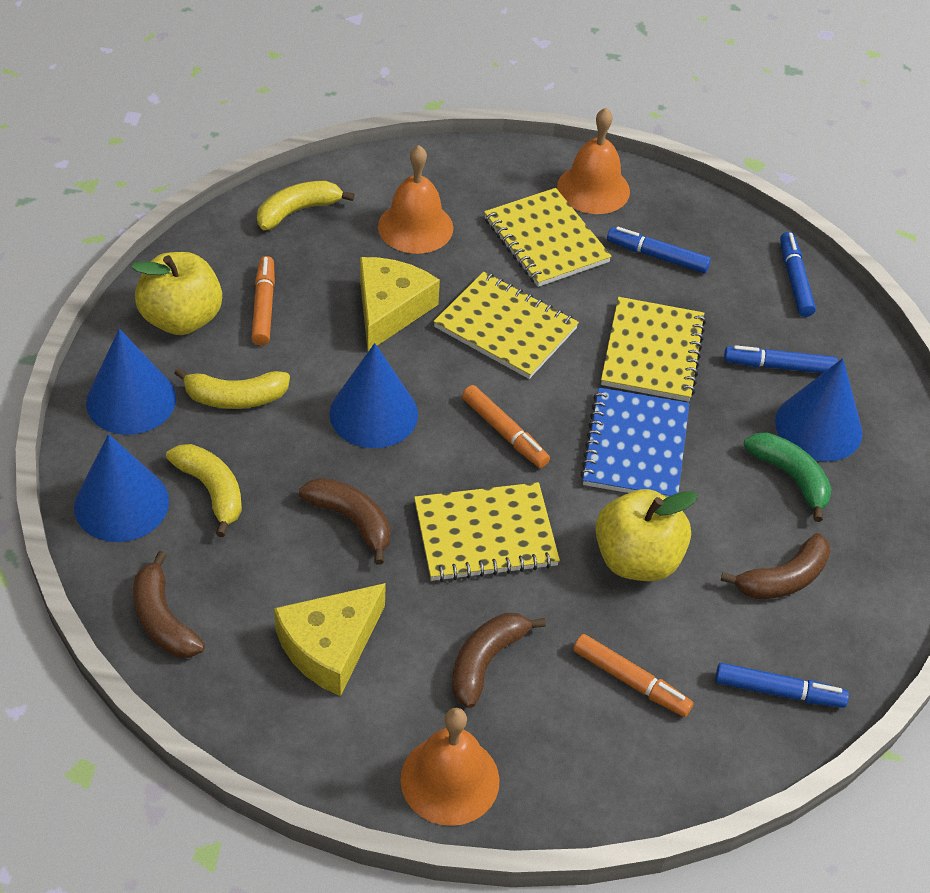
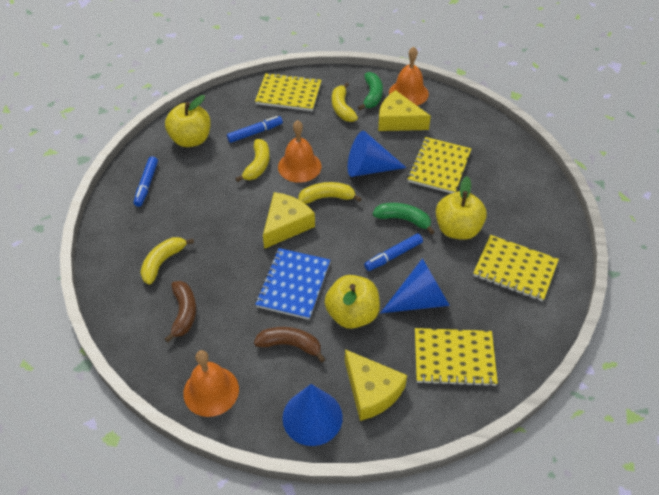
blue cone: [74,434,169,542] [86,329,176,435] [329,343,418,448] [775,358,863,462] = 4 -> [282,384,343,446] [348,131,406,177] [381,258,450,313] = 3
blue marker: [607,227,711,273] [715,663,849,708] [724,345,838,373] [780,232,816,317] = 4 -> [134,156,158,207] [227,116,283,143] [364,234,423,271] = 3
brown banana: [133,551,205,658] [299,478,390,565] [452,613,546,708] [721,533,831,599] = 4 -> [165,281,196,342] [254,327,325,362] = 2
green banana: [744,432,831,522] = 1 -> [358,72,383,110] [373,203,434,235] = 2
orange marker: [251,256,275,345] [462,385,550,468] [573,634,693,717] = 3 -> none = 0
yellow apple: [131,252,222,335] [595,489,698,581] = 2 -> [165,95,211,147] [325,275,380,329] [436,176,487,240] = 3
yellow banana: [166,444,242,537] [174,368,290,409] [257,181,355,230] = 3 -> [140,237,194,285] [235,139,270,182] [298,182,362,204] [332,82,358,122] = 4
yellow cheese: [274,583,386,696] [360,257,440,351] = 2 -> [263,192,315,249] [345,349,407,421] [378,90,431,131] = 3

